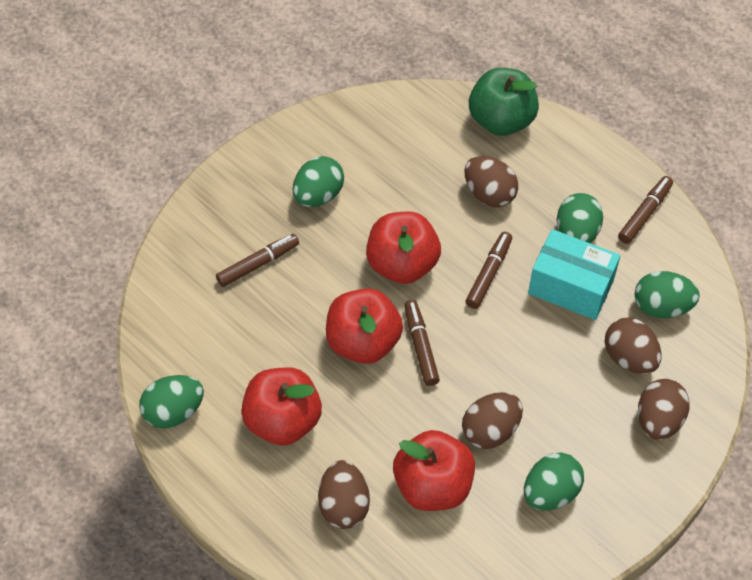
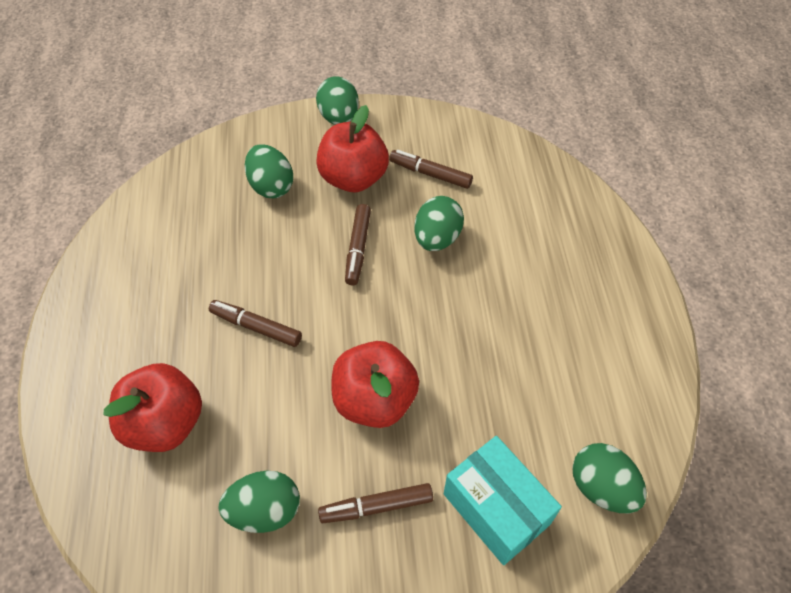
brown egg: [318,460,370,529] [462,392,523,449] [464,156,518,207] [605,318,662,374] [638,379,690,440] = 5 -> none = 0
green apple: [469,68,539,136] = 1 -> none = 0
red apple: [241,367,322,446] [326,288,403,364] [366,211,441,284] [393,430,475,511] = 4 -> [103,363,202,452] [316,105,389,192] [332,341,419,428] = 3

